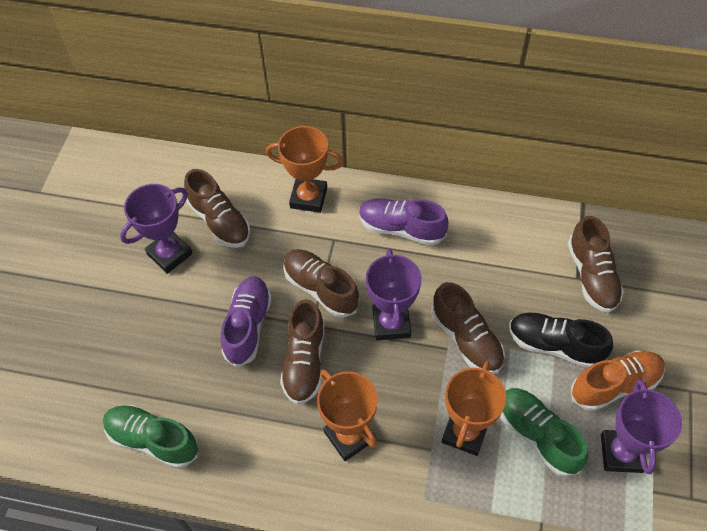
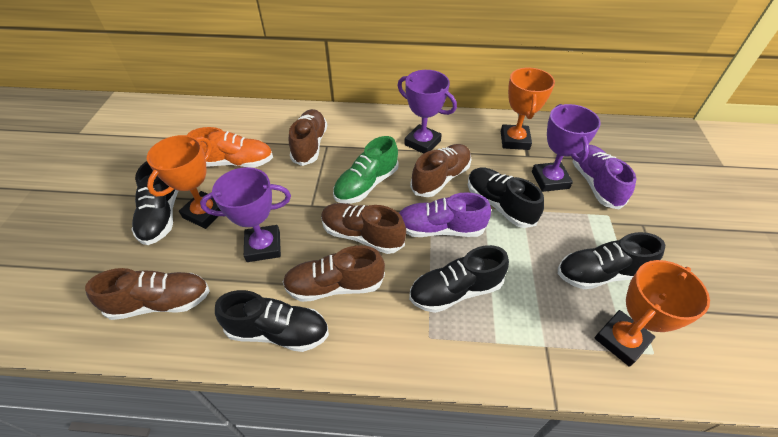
black shoe: [509,312,613,368] = 1 -> [131,161,178,245] [215,290,329,352] [409,245,509,313] [468,168,544,228] [558,232,665,289] = 5
green shoe: [103,405,198,469] [500,388,588,477] = 2 -> [333,136,399,204] = 1

